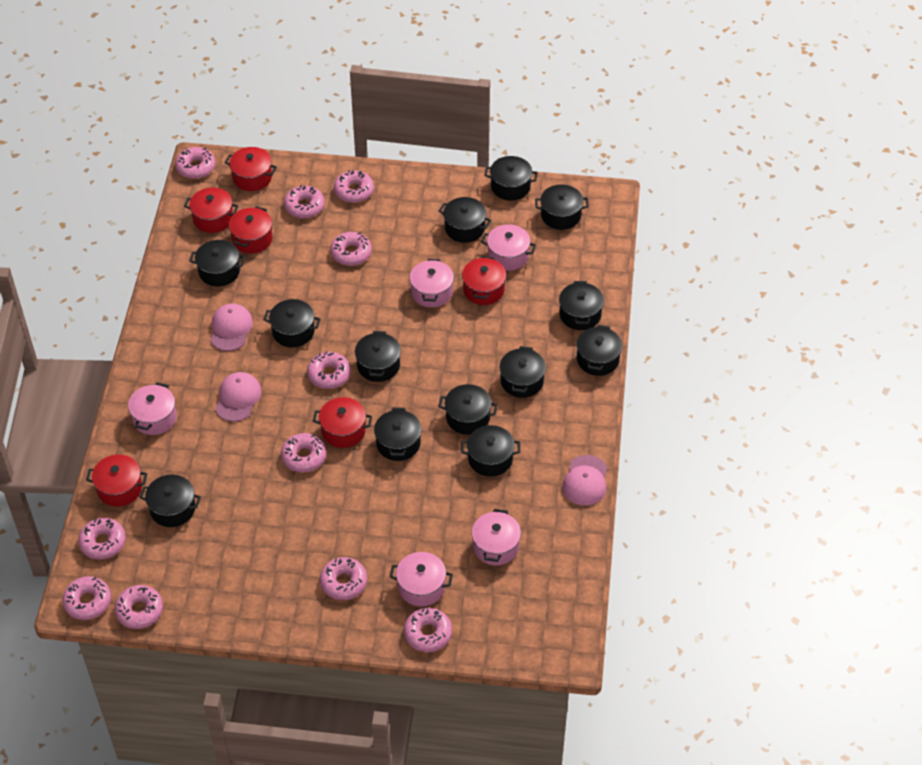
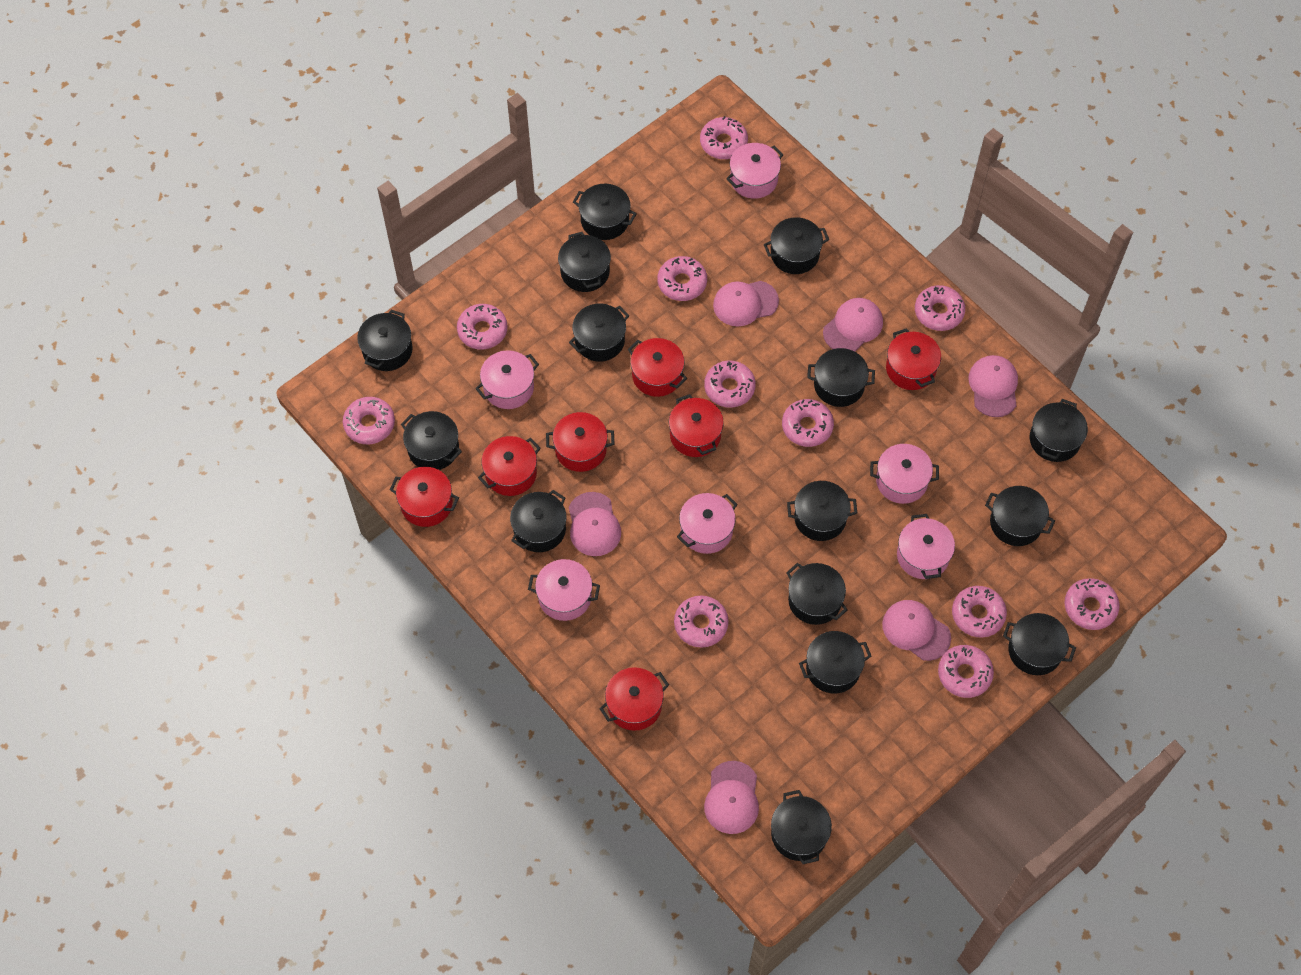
black pot: [139,475,201,527] [190,240,245,286] [263,299,321,347] [355,331,401,382] [374,408,422,461] [438,384,498,435] [439,197,492,243] [461,425,520,477] [484,156,538,200] [500,346,546,398] [535,184,589,230] [559,281,604,330] [576,325,622,376] = 13 -> [357,310,413,371] [401,411,462,470] [510,490,566,552] [558,232,611,292] [569,304,630,362] [573,184,637,240] [764,217,829,274] [771,790,832,864] [786,563,848,625] [787,481,857,541] [799,631,872,693] [807,348,875,407] [985,486,1055,546] [1003,613,1076,675] [1030,399,1088,462] = 15
pink cap: [210,304,253,351] [215,372,262,422] [562,455,607,506] = 3 -> [569,492,621,556] [704,761,759,834] [713,281,779,326] [823,298,883,352] [882,600,951,661] [968,355,1018,417] = 6
pink pot: [128,382,177,435] [389,552,453,607] [409,259,454,308] [471,509,521,566] [481,225,536,271] = 5 -> [475,350,539,409] [528,559,600,621] [677,493,737,554] [726,143,784,199] [870,444,939,504] [897,514,955,579] = 6
red pot: [86,455,148,507] [184,188,238,233] [225,147,277,191] [229,206,273,254] [313,397,372,448] [462,256,506,305] = 6 -> [390,467,459,527] [478,436,541,496] [546,412,614,472] [599,667,669,731] [628,338,687,397] [669,394,724,457] [886,328,941,390] = 7

